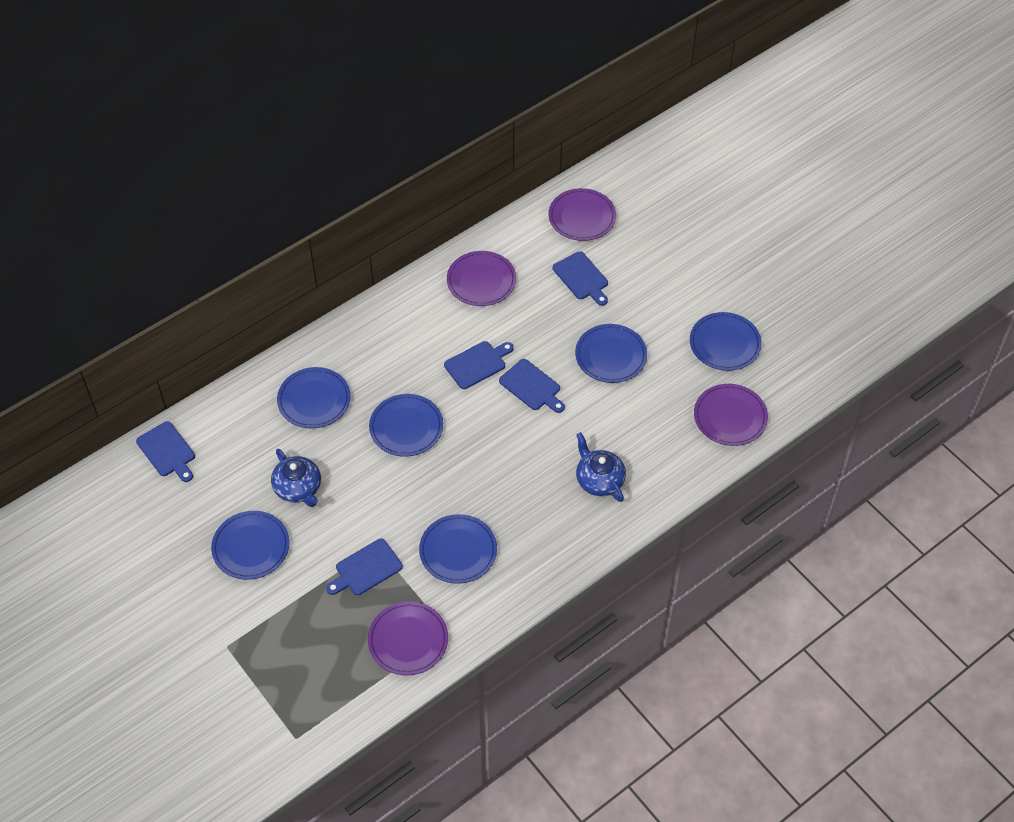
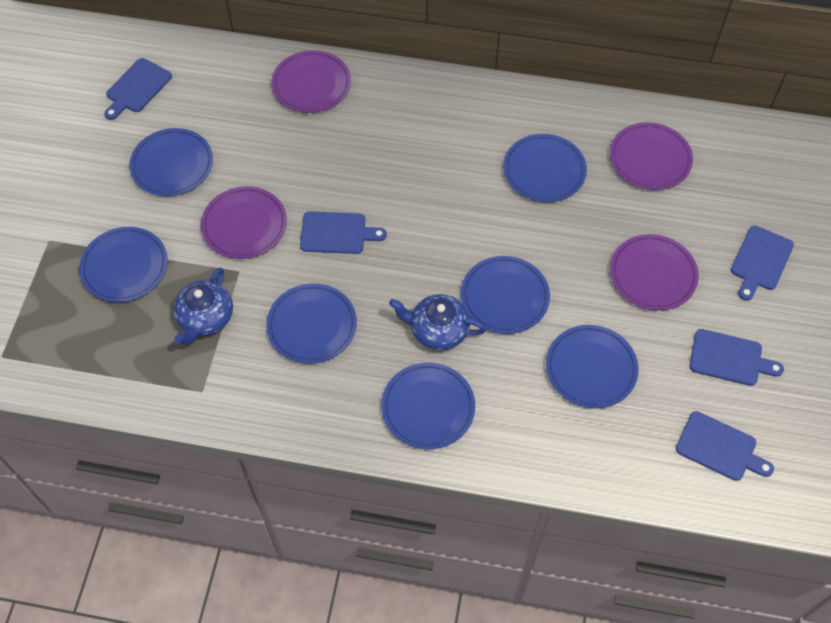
blue plate: [211,511,290,580] [277,367,351,428] [369,394,443,457] [419,514,497,584] [575,324,647,383] [690,312,762,371] = 6 -> [79,227,168,302] [129,128,213,196] [266,283,357,364] [381,362,475,449] [461,256,550,334] [503,134,587,202] [546,325,639,408] = 7

